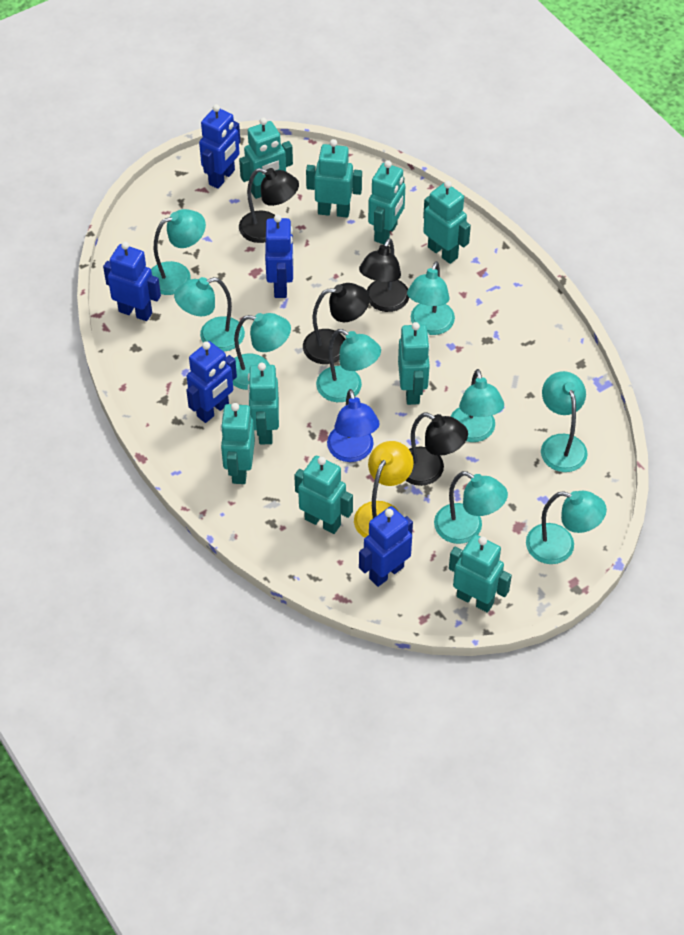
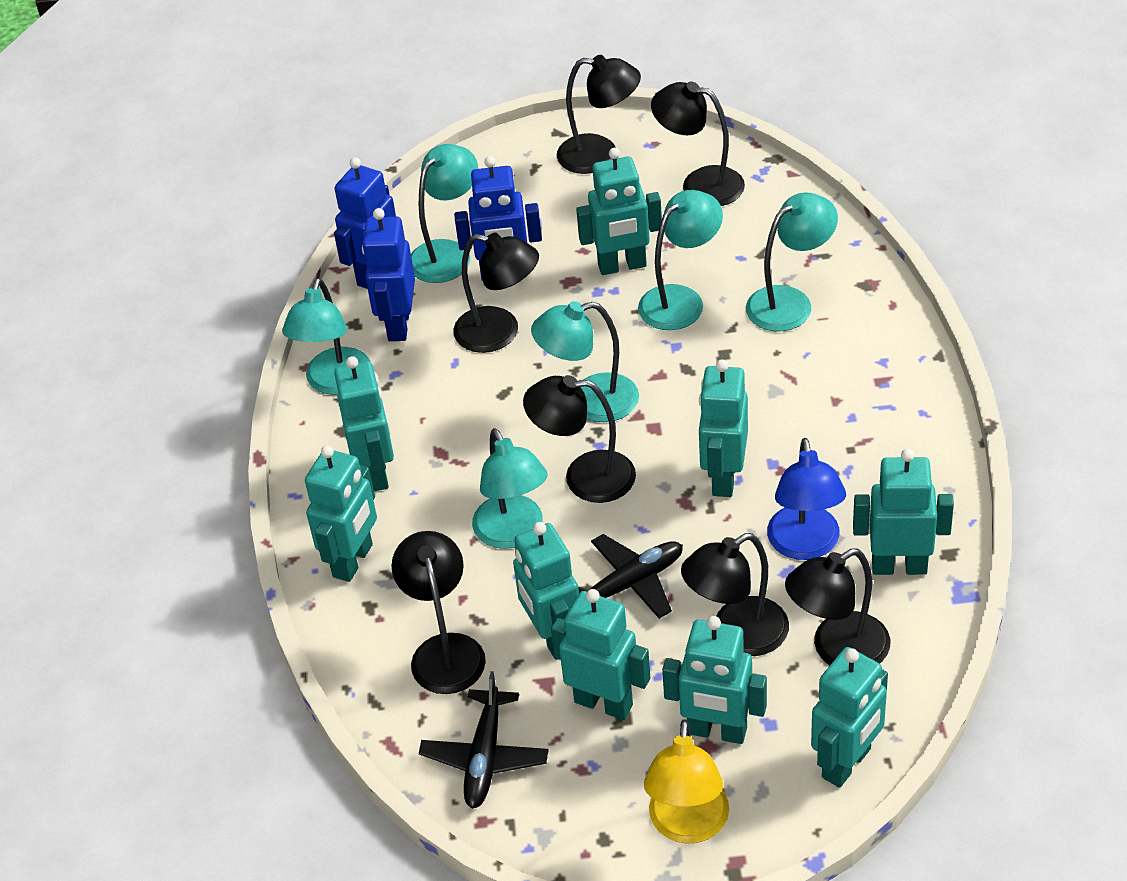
black lamp: [239,168,299,243] [303,283,370,364] [359,238,409,312] [405,413,468,486] = 4 -> [392,531,486,694] [453,233,539,353] [523,375,636,503] [557,55,641,174] [651,81,745,206] [681,533,789,656] [785,549,890,665] = 7
black plane: none = 0 -> [419,671,548,809] [578,534,683,619] = 2
blue robot: [103,242,161,321] [186,341,237,423] [199,104,240,189] [265,215,294,298] [359,506,413,587] = 5 -> [334,157,396,289] [362,208,415,341] [454,156,542,281] = 3
turquoise lamp: [151,209,206,295] [174,277,245,352] [233,313,291,390] [316,329,381,402] [407,261,455,335] [434,471,508,544] [450,369,504,442] [526,491,607,564] [541,371,588,472] = 9 -> [282,278,370,395] [411,144,478,283] [472,428,547,549] [531,301,639,422] [638,190,723,330] [746,193,838,332] = 6

